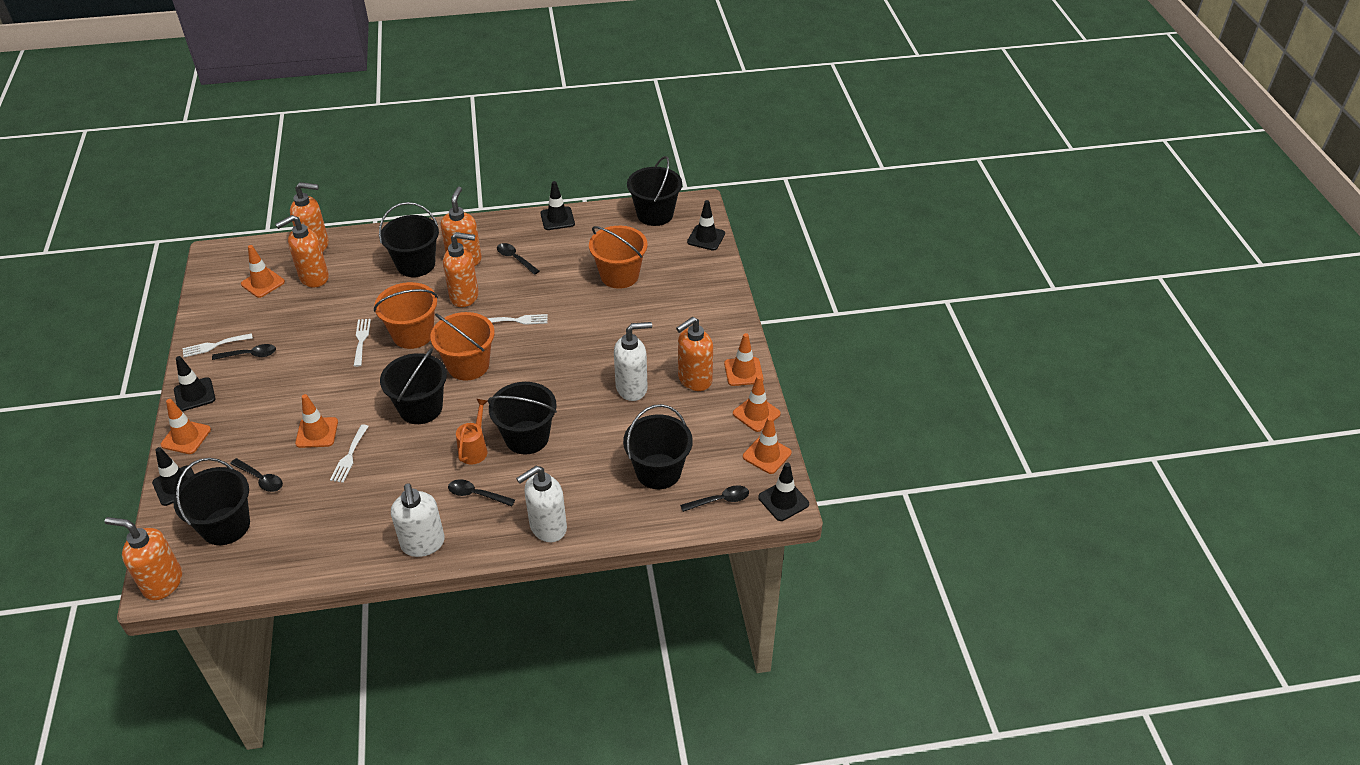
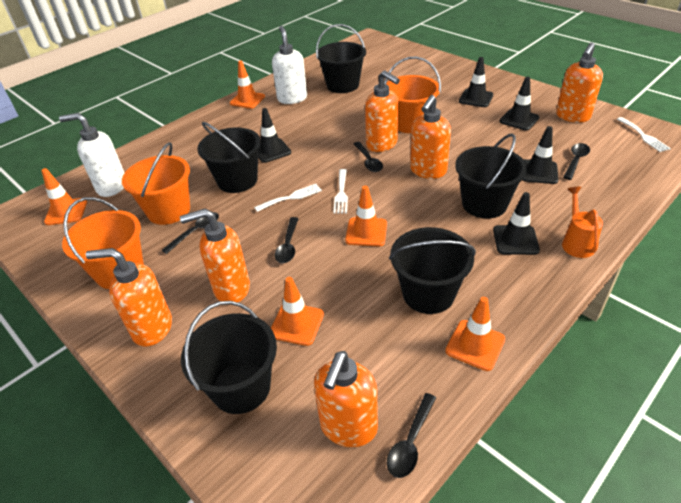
black bucket: [173,458,250,545] [379,202,439,277] [380,348,447,424] [488,382,557,454] [623,404,693,489] [627,156,682,226] = 6 -> [181,301,277,414] [197,122,261,193] [316,24,366,93] [389,227,476,314] [455,133,527,219] = 5
orange traffic cone: [161,399,211,454] [241,245,285,298] [295,394,338,448] [724,333,764,386] [733,375,781,432] [743,416,791,474] = 6 -> [41,168,87,225] [230,61,265,109] [271,277,324,346] [345,186,387,246] [445,297,505,371] = 5
white fork: [182,333,253,357] [330,424,369,483] [354,319,371,367] [488,314,548,325] = 4 -> [254,184,322,212] [333,169,348,214] [617,117,671,152] = 3
white soap dispenser: [391,483,445,557] [516,466,567,542] [614,322,652,401] = 3 -> [59,113,124,197] [272,26,307,104] = 2

